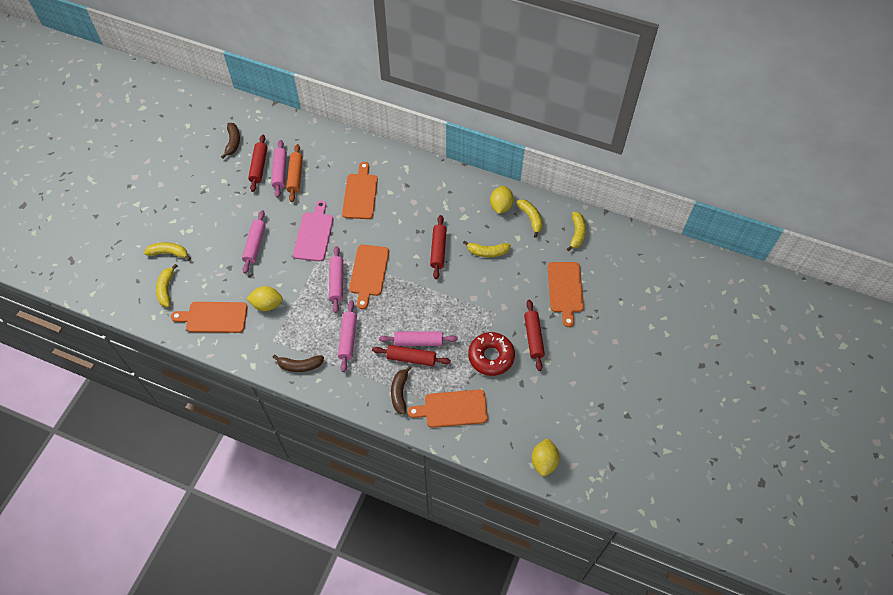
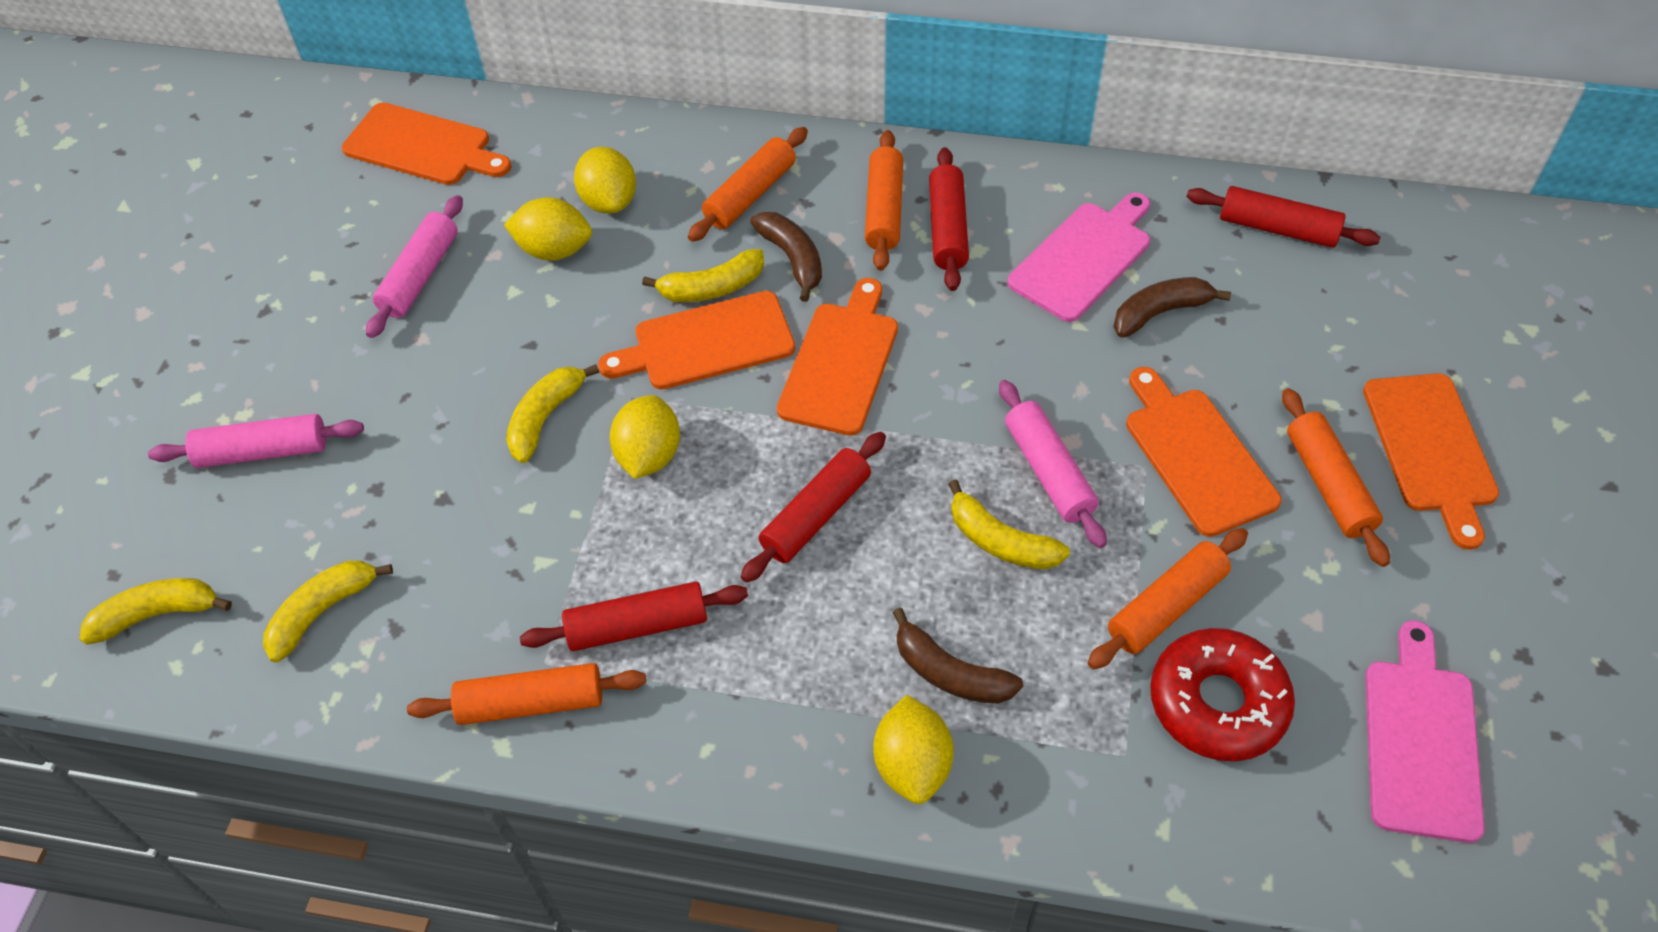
orange rolling pin: [286,144,303,202] = 1 -> [407,663,646,725] [688,127,808,242] [865,130,903,271] [1088,528,1248,669] [1282,388,1390,567] = 5
pink cutting board: [293,200,333,261] = 1 -> [1007,193,1150,322] [1365,620,1485,843] = 2
pink rolling pin: [242,210,266,274] [272,140,287,198] [329,246,343,313] [338,300,357,372] [379,331,458,346] = 5 -> [148,414,364,468] [366,195,463,338] [999,380,1107,548] = 3
yellow lemon: [246,286,283,311] [490,186,514,214] [531,438,559,476] = 3 -> [504,197,592,261] [574,147,636,214] [610,395,680,479] [874,695,954,804] = 4

